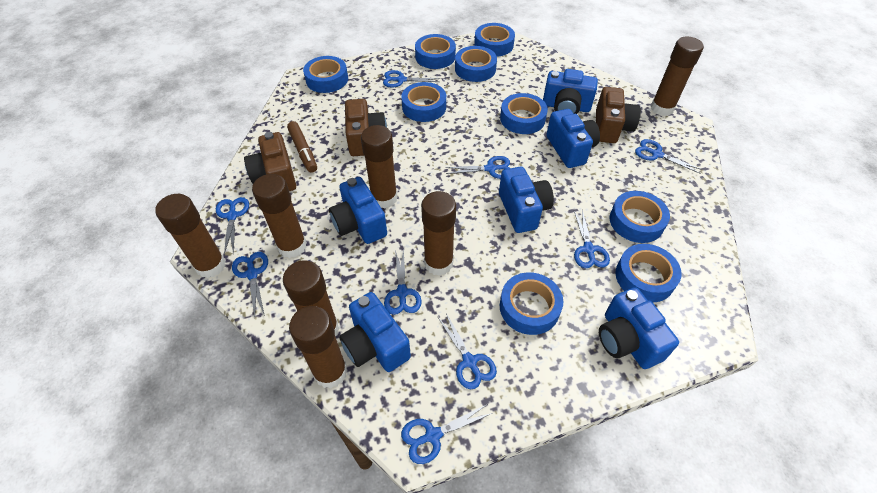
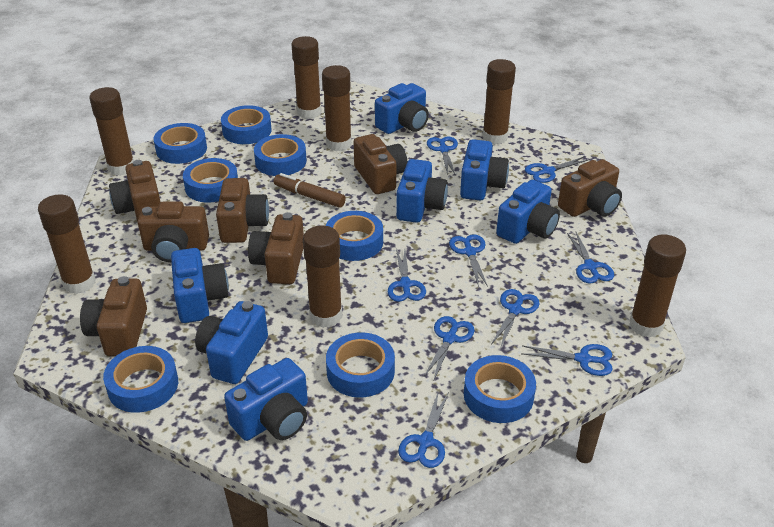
blue camera: [329,177,387,244] [339,292,411,372] [499,167,554,233] [543,69,598,114] [546,109,600,168] [599,287,679,369] = 6 -> [171,248,229,323] [195,301,268,384] [224,358,308,441] [375,83,429,134] [396,159,448,223] [460,139,509,200] [496,180,560,244] = 7
blue tape: [303,56,348,93] [401,82,446,122] [415,34,456,69] [455,46,497,82] [474,23,515,57] [500,93,548,134] [500,272,563,335] [610,191,670,243] [615,244,681,302] = 9 -> [103,346,178,413] [153,123,207,164] [183,158,238,202] [221,105,272,144] [254,134,307,176] [326,211,383,261] [326,332,395,398] [464,355,536,423] = 8
brown camera: [244,132,296,191] [345,99,387,156] [596,87,641,143] = 3 -> [80,276,147,356] [109,160,160,222] [138,201,209,262] [216,178,269,243] [248,212,304,284] [354,134,408,194] [558,159,622,217] = 7

